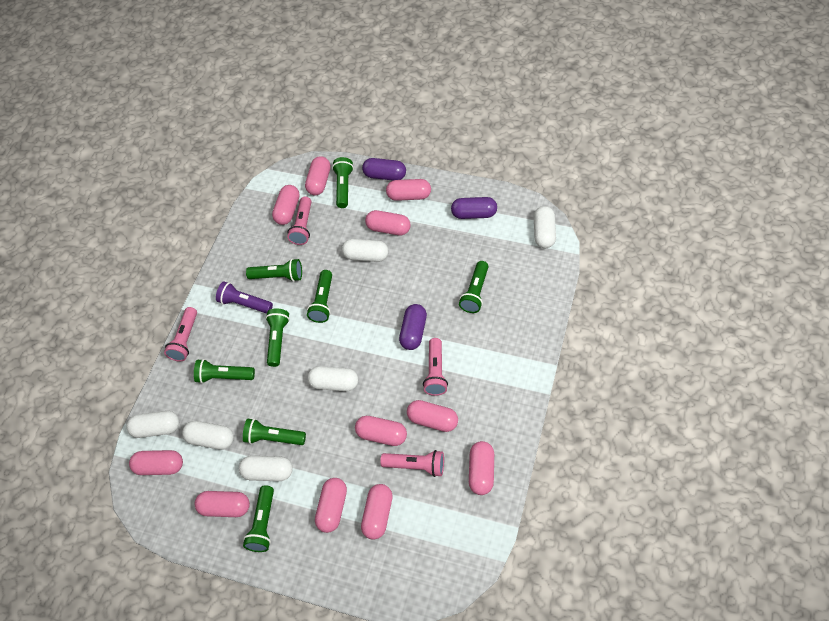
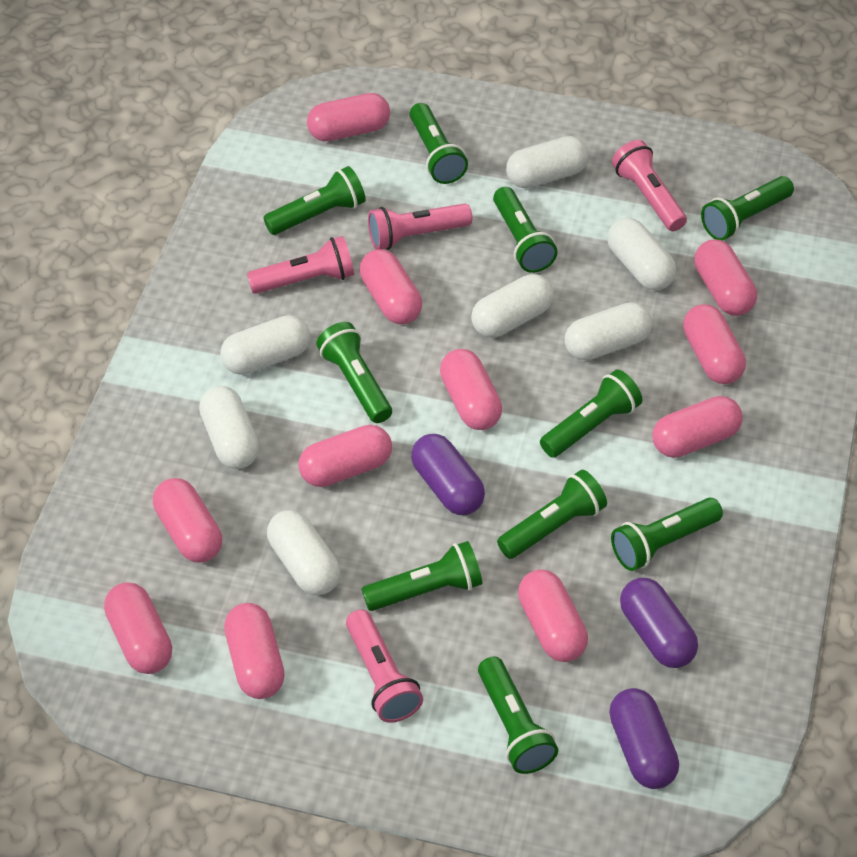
green flashlight: [194,359,255,384] [243,418,306,445] [243,485,274,552] [246,259,302,282] [266,308,290,367] [307,270,332,323] [332,157,354,208] [459,261,489,313] = 8 -> [263,166,366,235] [316,322,392,423] [362,541,482,611] [410,103,468,184] [478,656,558,774] [493,187,557,273] [497,470,607,559] [540,370,642,458] [611,497,723,571] [701,176,794,241] = 10
purple flashlight: [216,281,273,314] = 1 -> none = 0
white capsule: [126,411,179,438] [182,421,234,450] [239,456,293,481] [307,366,358,391] [342,239,388,262] [534,206,556,248] = 6 -> [199,386,259,469] [220,315,310,375] [267,510,341,595] [471,274,554,337] [506,136,589,188] [565,302,652,360] [607,218,676,290] = 7

